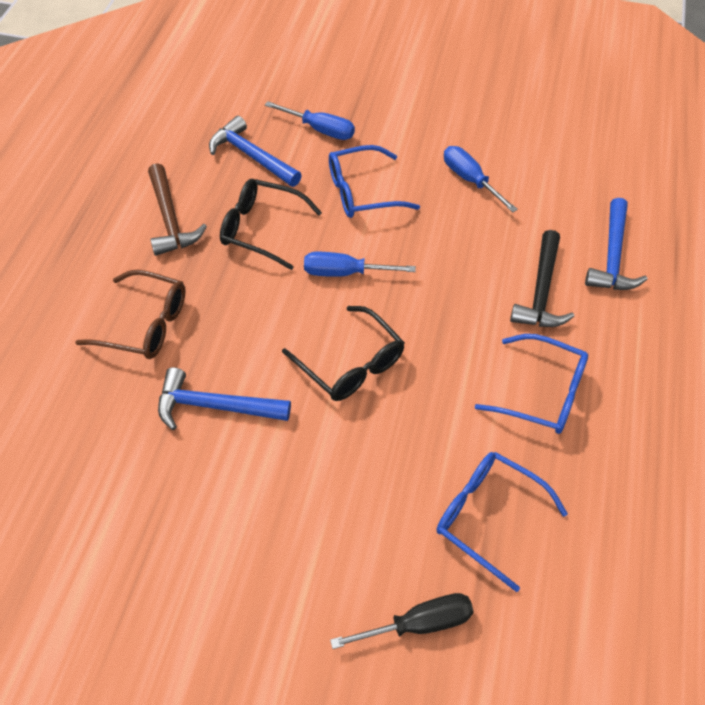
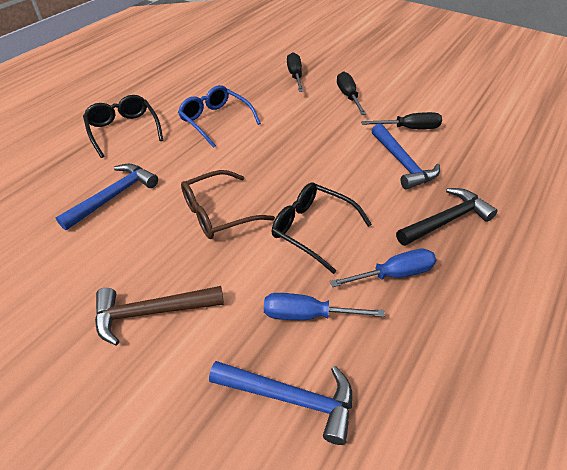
black screwdriver: [330,593,474,649] = 1 -> [287,52,304,92] [337,71,366,115] [361,112,442,129] = 3
blue glasses: [329,145,420,218] [437,452,568,592] [475,334,588,434] = 3 -> [178,85,261,148] = 1
blue screwdriver: [265,101,355,140] [304,252,416,277] [444,146,518,213] = 3 -> [264,293,385,320] [330,249,436,287] = 2

